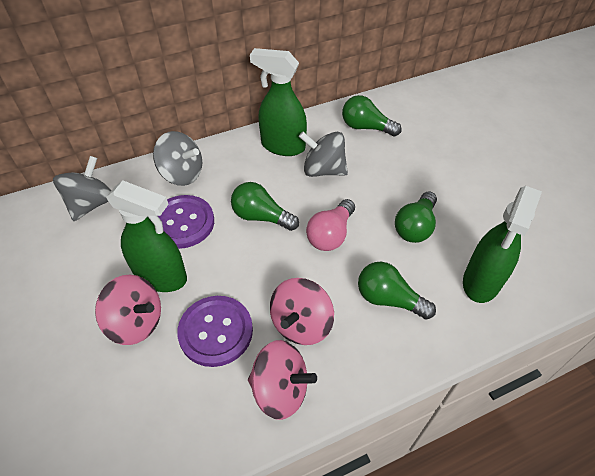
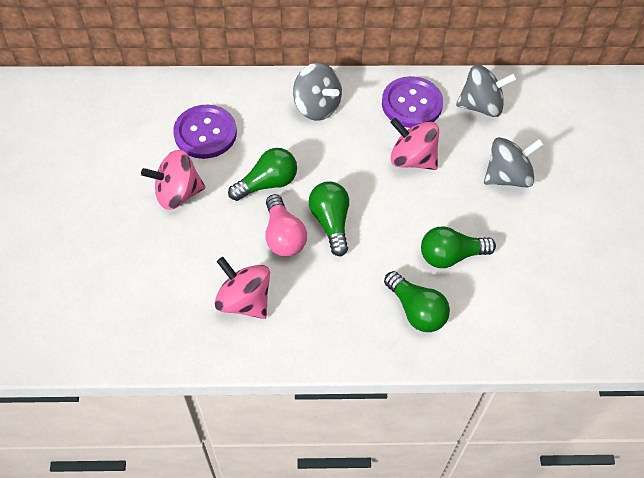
green spray bottle: [106,180,187,292] [250,48,307,156] [463,186,542,303] = 3 -> none = 0

